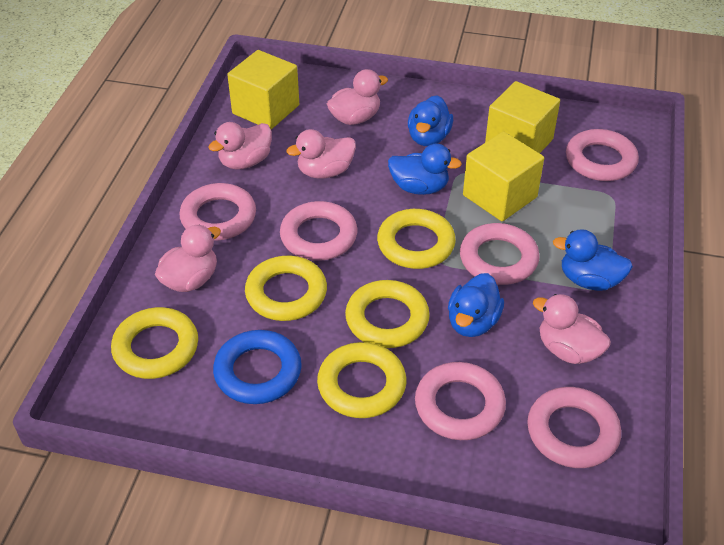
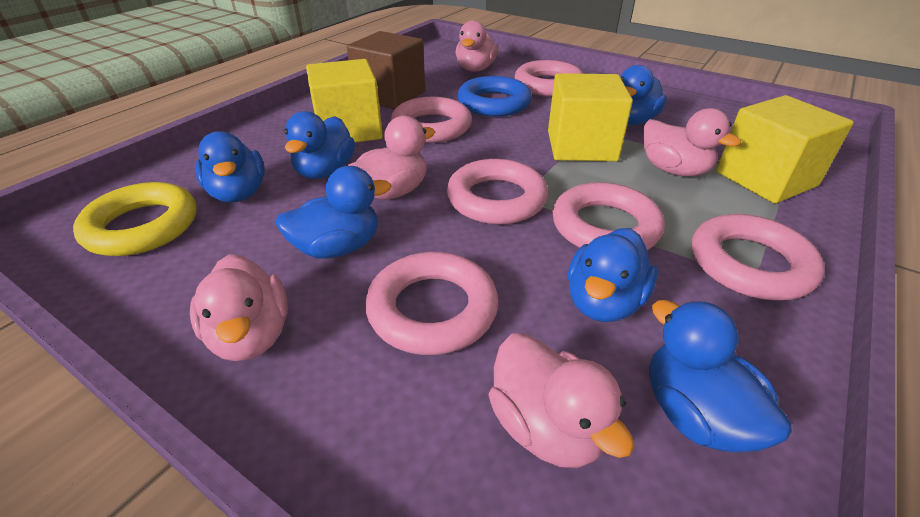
blue duck: [388,144,462,195] [408,95,453,146] [448,273,504,337] [553,229,633,291] = 4 -> [195,131,265,203] [275,166,391,258] [284,111,355,179] [568,228,658,322] [620,65,667,125] [649,300,792,452] = 6
brown cube: none = 0 -> [347,31,425,109] = 1
yellow ring: [111,307,198,379] [245,256,327,321] [317,342,406,418] [345,280,430,348] [377,209,456,269] = 5 -> [73,182,197,256] = 1

